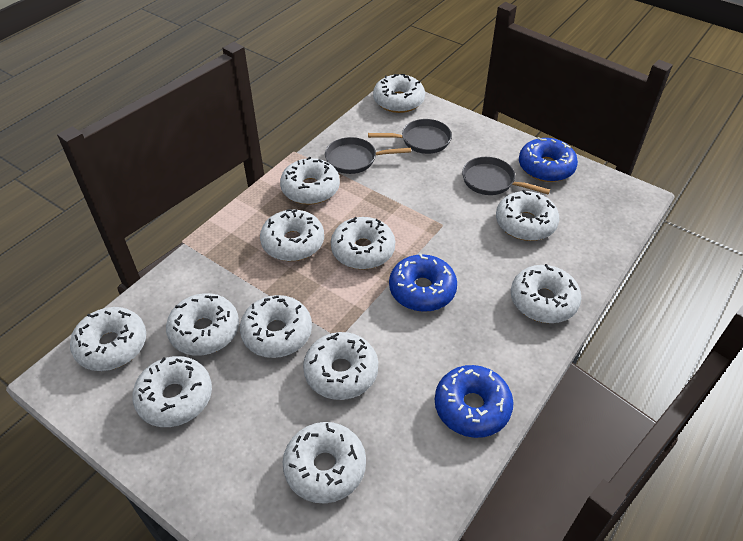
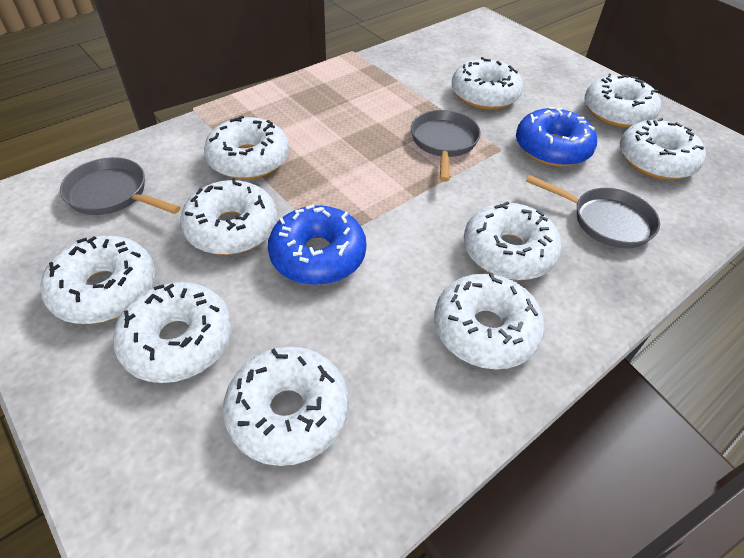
blue donut: [389,253,457,312] [435,365,513,438] [519,137,578,182] = 3 -> [268,205,367,285] [516,107,597,167] = 2
white donut: [70,307,146,371] [132,356,212,427] [166,293,239,356] [240,295,312,358] [260,209,324,261] [280,157,340,205] [283,422,366,503] [303,332,378,400] [331,217,395,270] [373,74,425,113] [496,190,559,241] [511,264,581,323] = 12 -> [40,236,155,324] [113,282,232,383] [180,178,277,255] [204,116,289,179] [223,346,349,466] [434,273,545,369] [452,57,523,110] [464,201,562,280] [585,74,661,128] [620,118,706,180] = 10

